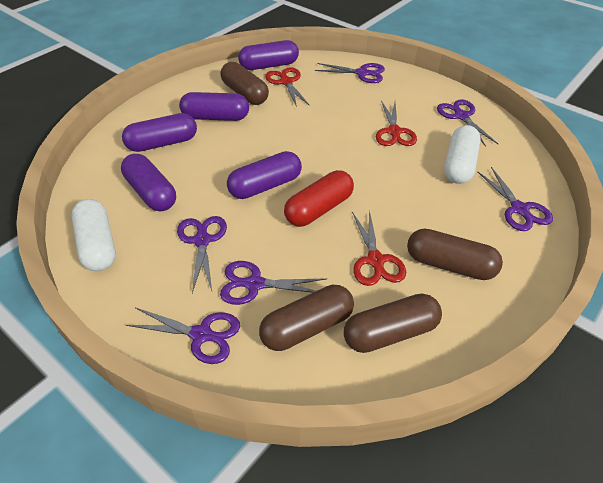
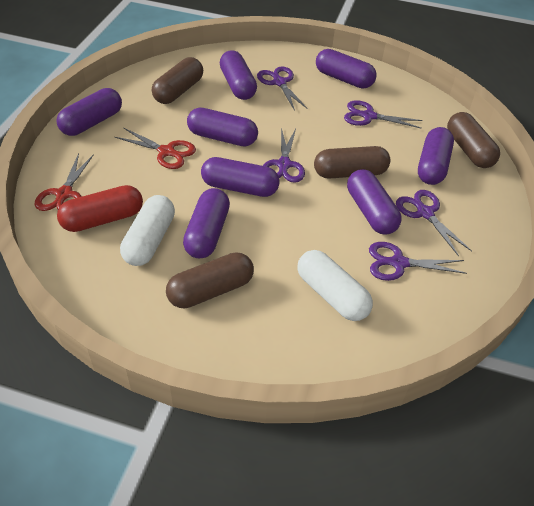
purple capsule: [121,154,176,211] [122,113,197,152] [179,92,249,121] [227,151,302,199] [238,40,299,70] = 5 -> [56,88,122,136] [183,188,230,258] [187,107,258,147] [201,157,280,197] [220,50,257,100] [316,49,376,88] [347,169,402,234] [418,127,454,185] = 8
purple scissors: [126,307,240,364] [177,216,227,293] [220,261,326,305] [315,63,385,83] [437,99,498,147] [477,167,553,231] = 6 -> [257,67,308,111] [263,128,305,183] [344,100,423,129] [369,242,467,281] [396,190,472,256] = 5
red scissors: [265,67,310,107] [352,210,406,286] [376,100,417,146] = 3 -> [35,153,94,211] [115,128,196,169] = 2

